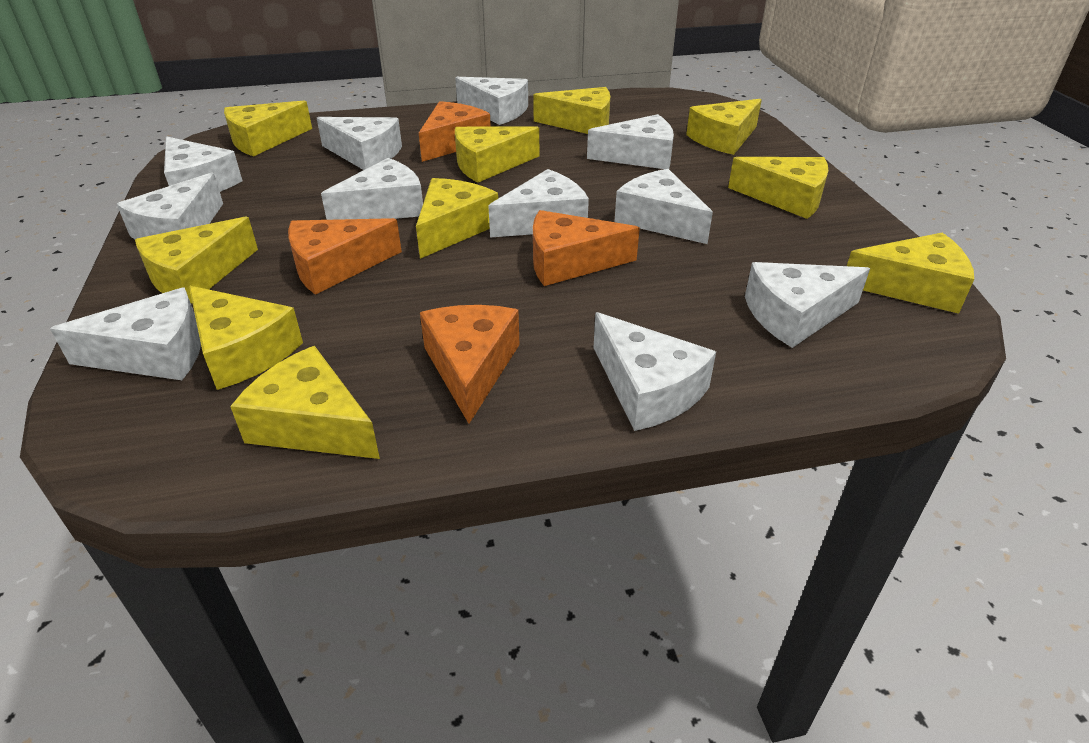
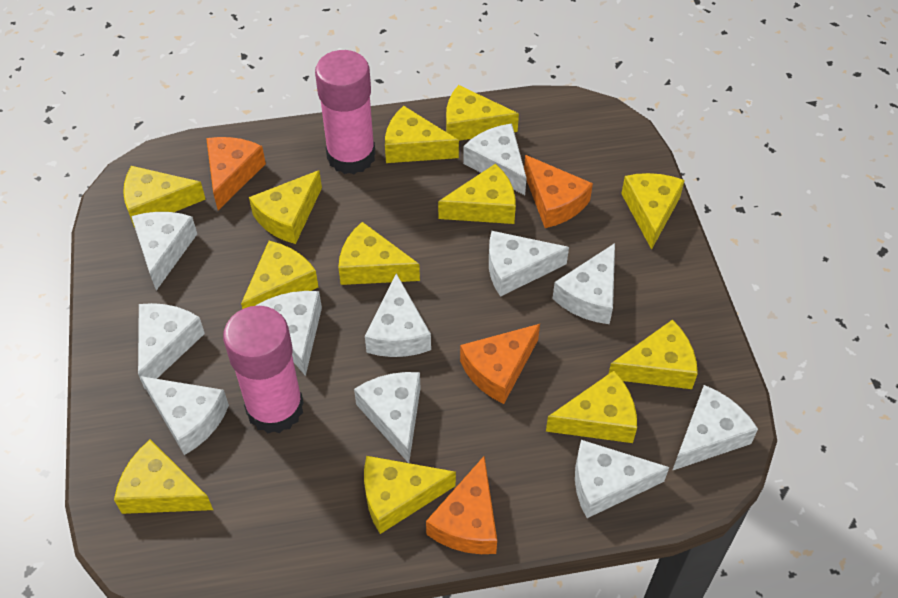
pink glue stick: none = 0 -> [223,306,304,433] [315,50,376,174] = 2
yellow cheese: [135,216,258,304] [189,286,303,390] [224,101,312,156] [230,346,380,459] [416,178,498,259] [455,127,539,182] [533,87,610,134] [686,99,762,155] [728,157,829,219] [847,233,974,314] = 10 -> [114,439,213,514] [123,166,206,228] [241,241,318,309] [249,170,322,244] [338,222,420,285] [364,456,456,534] [385,106,459,163] [438,164,516,224] [446,85,519,141] [546,371,637,443] [609,320,698,389] [621,173,685,250] = 12

